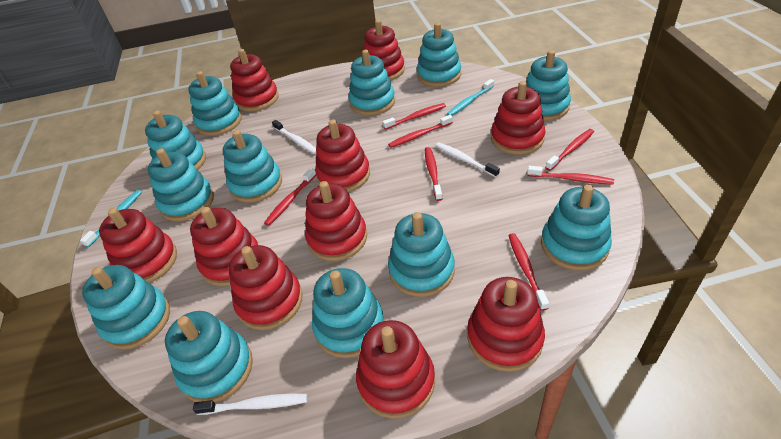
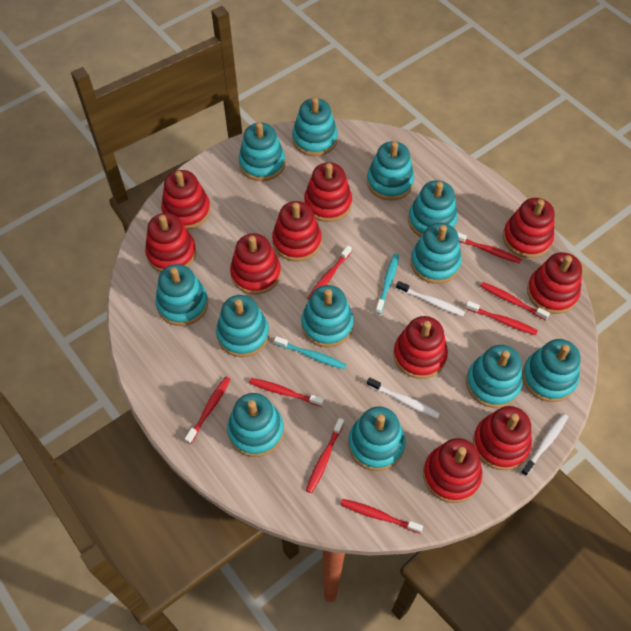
red toothbrush: [264,168,316,226] [383,103,446,130] [388,115,453,148] [425,147,442,201] [508,233,549,311] [527,166,614,185] [545,129,594,171] = 7 -> [185,377,231,444] [249,378,324,407] [306,418,344,493] [308,245,352,300] [341,499,423,534] [457,232,522,264] [465,301,538,335] [481,282,550,320] = 8

